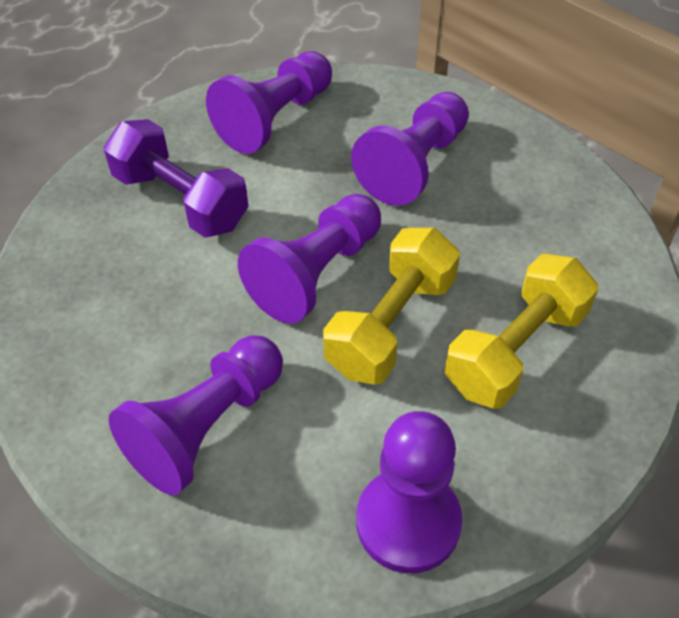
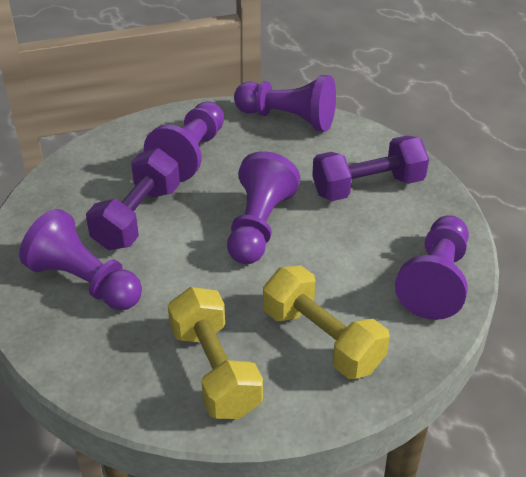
purple dumbbell: [104,119,249,237] = 1 -> [86,148,180,250] [312,135,429,201] = 2

